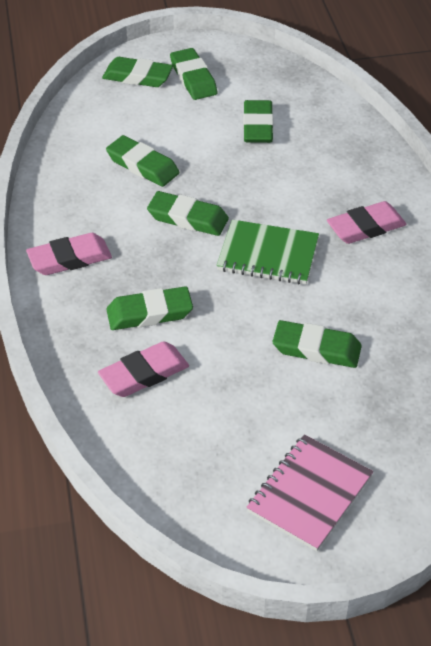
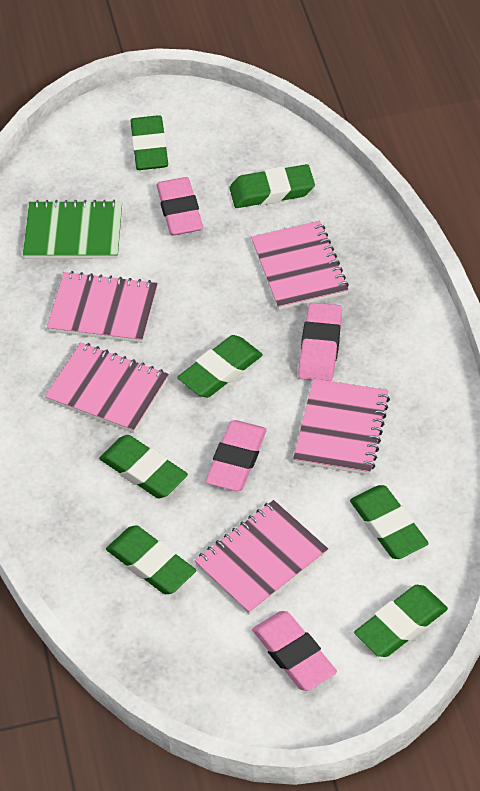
pink eraser: [26,233,112,275] [98,341,189,397] [327,201,407,244] = 3 -> [157,177,203,235] [205,420,267,491] [252,611,337,691] [298,303,342,381] = 4
pink notebook: [246,434,373,551] = 1 -> [45,342,169,433] [47,271,158,343] [195,500,328,615] [251,221,349,310] [293,379,390,475] = 5

